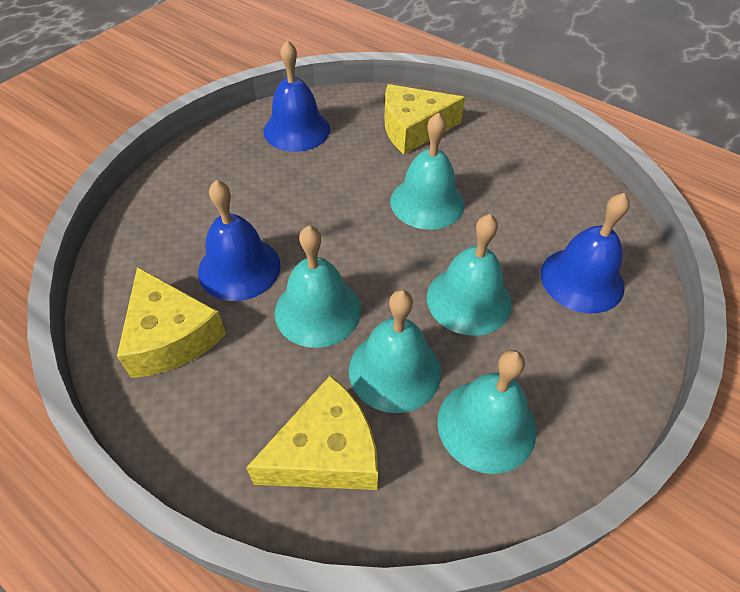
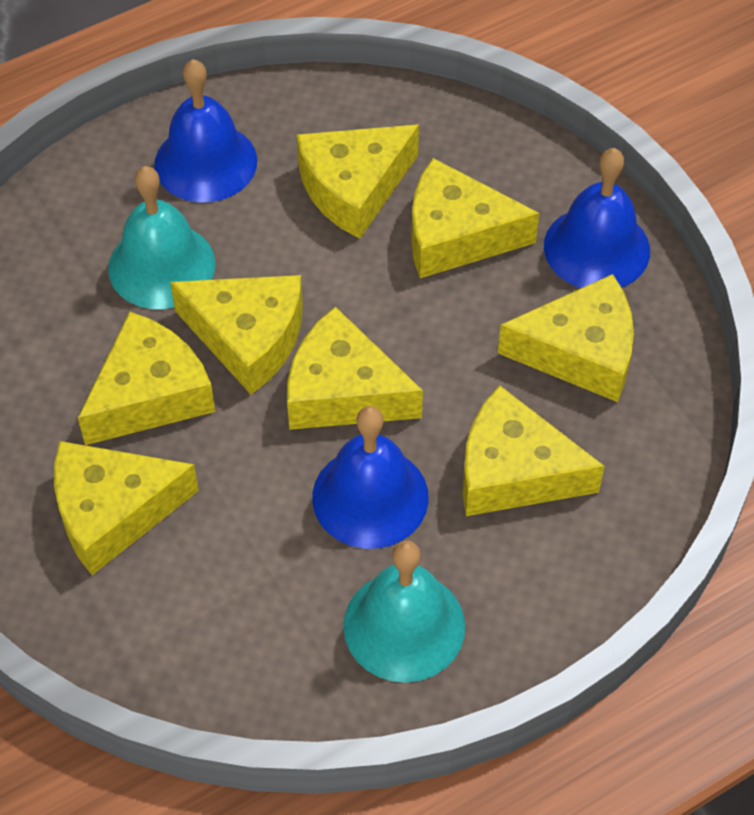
turquoise bell: [275,225,361,348] [349,290,441,413] [390,112,464,230] [427,214,512,336] [438,350,536,474] = 5 -> [108,166,215,309] [343,541,465,683] = 2
yellow cheese: [117,267,226,378] [246,375,378,490] [384,84,465,154] = 3 -> [54,441,199,575] [78,312,215,445] [170,275,303,394] [287,307,423,430] [297,124,419,239] [411,158,539,278] [462,385,605,516] [498,274,634,402] = 8

